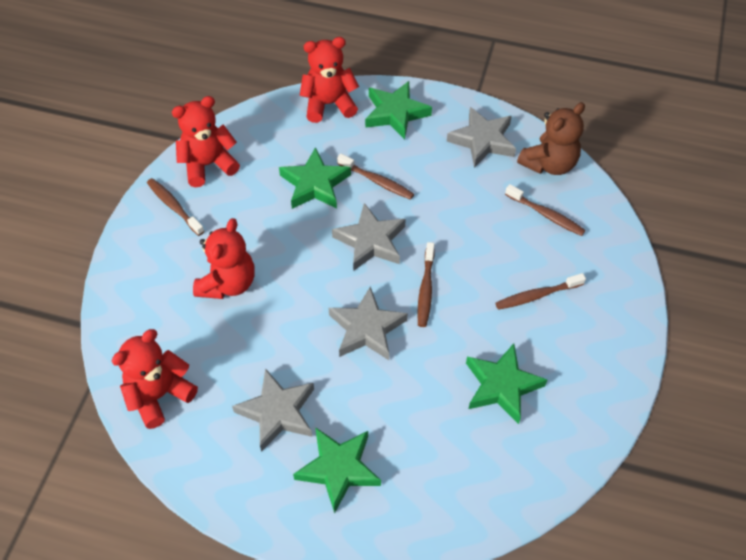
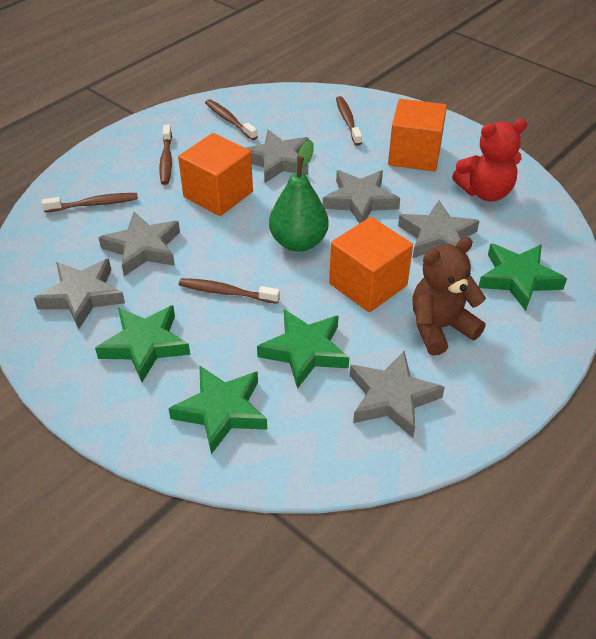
green pear: none = 0 -> [269,140,329,252] = 1
grey star: [232,368,314,452] [329,287,408,360] [332,203,406,271] [447,107,516,168] = 4 -> [34,259,125,329] [98,212,180,276] [246,130,309,183] [323,170,400,224] [350,351,445,438] [398,200,479,258] = 6
orange cube: none = 0 -> [178,133,253,216] [329,217,413,312] [388,99,447,172] = 3
red teddy bear: [112,329,198,429] [172,96,240,187] [193,218,255,299] [300,37,359,123] = 4 -> [452,119,527,201] = 1

